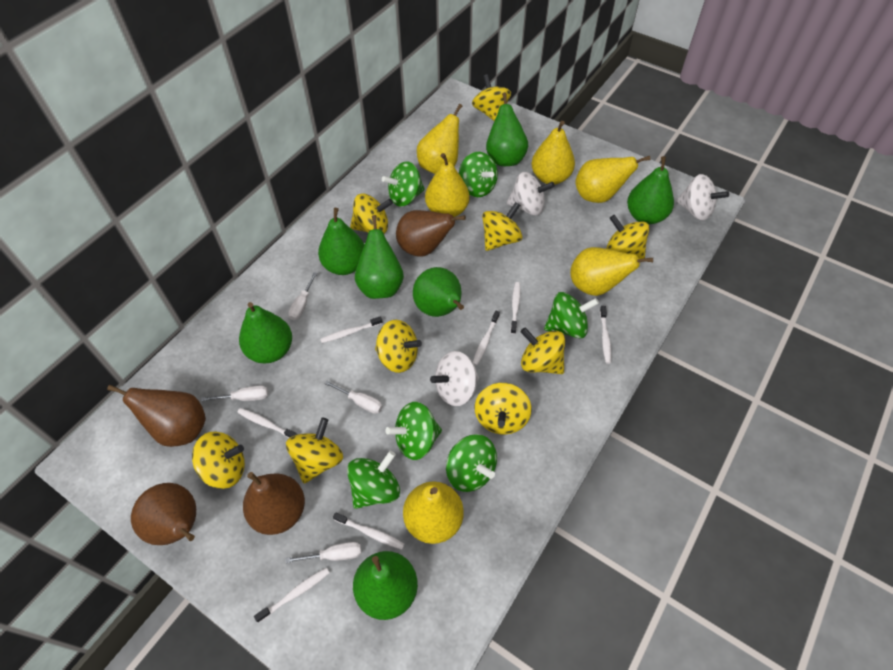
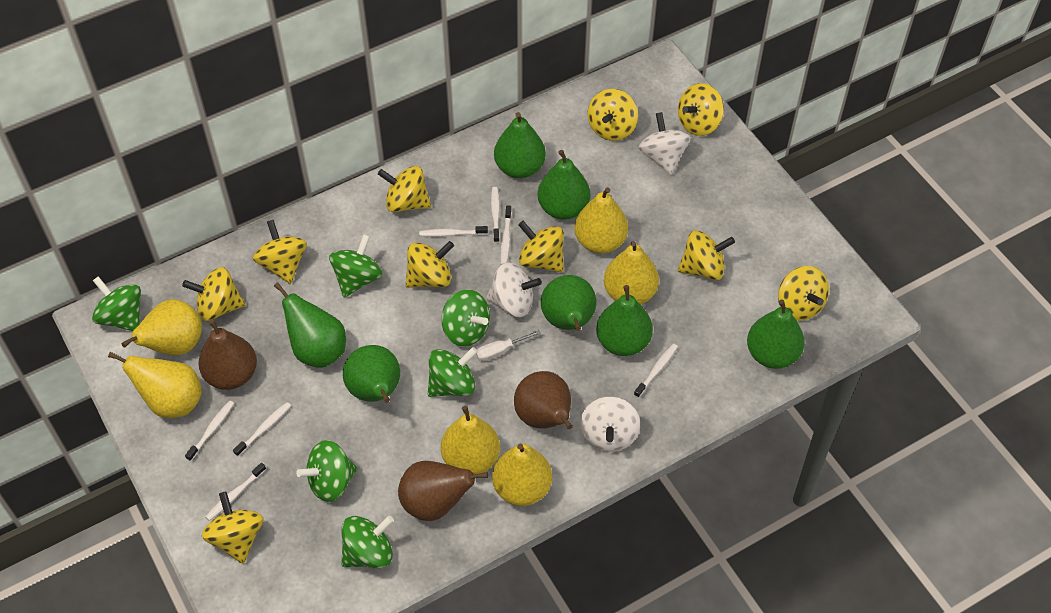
brown pear: [107,385,206,447] [131,483,196,545] [243,472,305,535] [396,210,466,257] = 4 -> [198,320,257,390] [398,461,488,521] [514,371,573,429] = 3
white screwdriver: [201,385,268,401] [286,542,361,563] [288,272,317,320] [325,381,383,414] = 4 -> [476,330,540,361] = 1
yellow spinning top: [192,432,245,489] [286,418,343,484] [350,194,393,234] [375,319,422,373] [472,74,511,121] [475,383,531,435] [482,202,523,251] [520,327,565,374] [606,215,649,259] = 9 -> [182,267,245,321] [202,491,263,564] [253,220,307,284] [378,166,431,212] [405,241,454,288] [518,221,564,272] [587,89,638,141] [678,83,724,136] [678,230,735,280] [778,266,829,321] = 10

